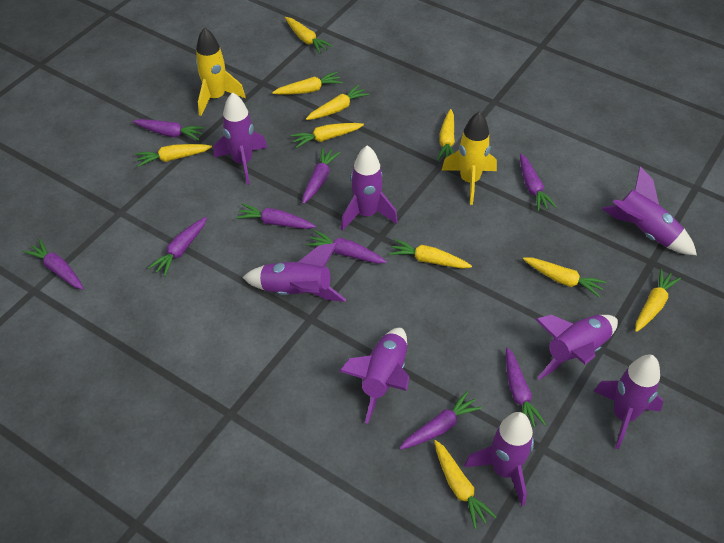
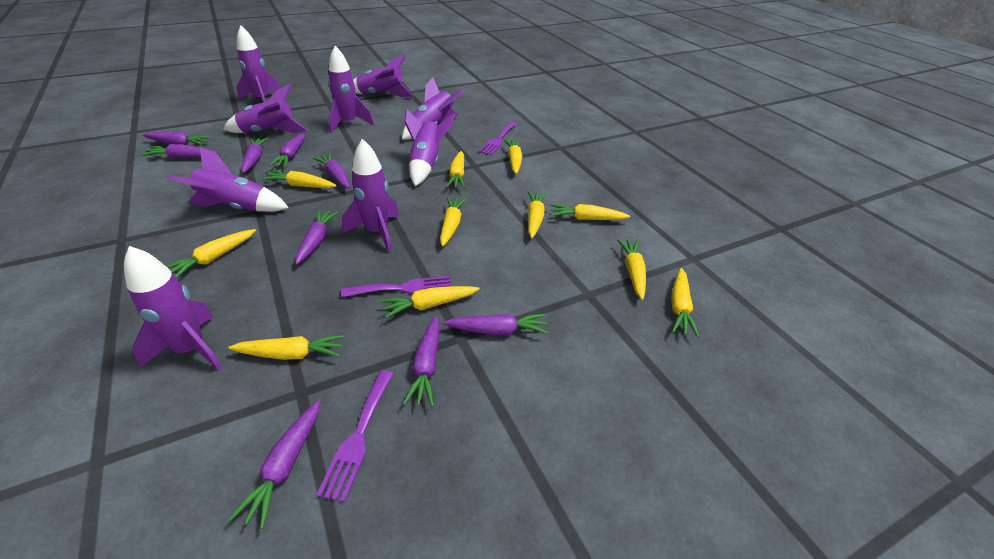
purple fork: none = 0 -> [316,370,393,503] [341,276,451,297] [479,122,517,155] = 3
purple rocket: [214,92,267,185] [242,243,346,302] [339,328,410,424] [341,145,398,231] [464,412,534,506] [535,315,618,380] [594,355,663,449] [602,166,697,255] = 8 -> [124,246,222,371] [168,146,289,212] [223,84,307,133] [236,25,280,103] [328,46,374,133] [342,139,399,252] [353,55,414,98] [402,77,466,140] [405,109,456,186] = 9
yellow carrot: [135,144,212,167] [272,72,343,95] [285,17,333,54] [290,123,364,148] [306,84,370,120] [389,239,472,269] [434,440,497,529] [437,109,455,161] [523,257,606,297] [635,269,681,332] = 10 -> [166,229,256,279] [228,335,345,360] [262,170,337,188] [380,286,480,319] [440,197,467,246] [446,151,465,188] [504,140,522,174] [527,191,547,238] [550,204,630,220] [617,239,646,300] [671,268,699,337] = 11
yellow rocket: [195,27,246,116] [442,111,497,205] = 2 -> none = 0

